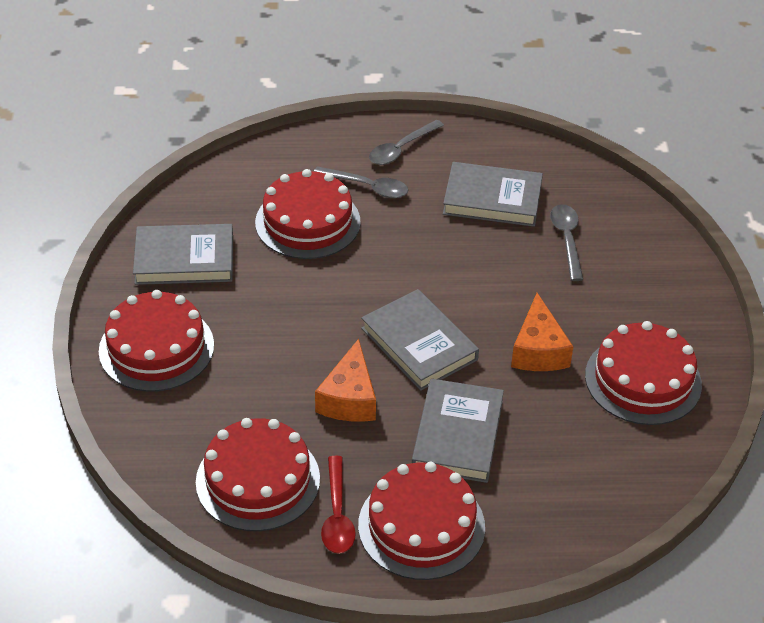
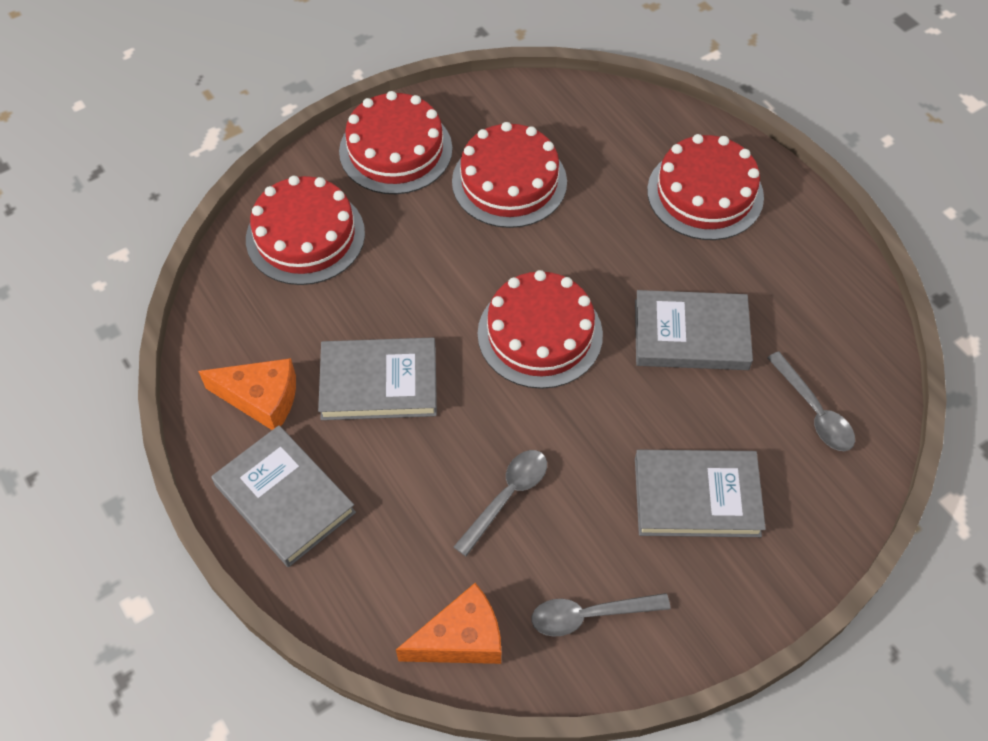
red spoon: [321,456,356,554] = 1 -> none = 0

